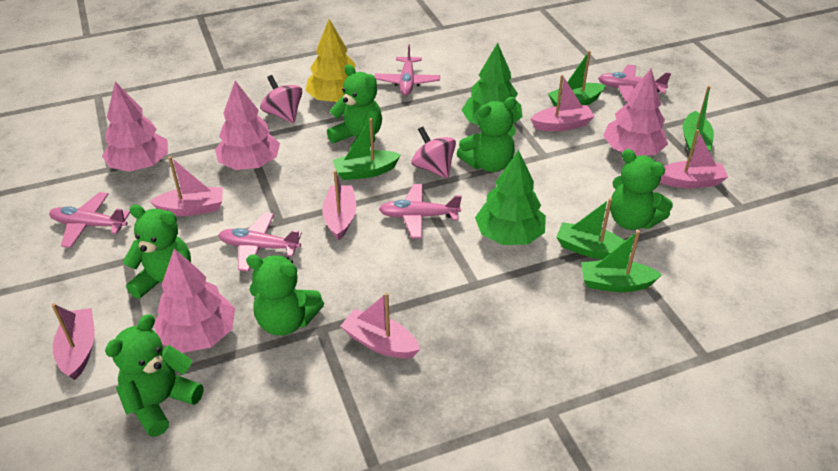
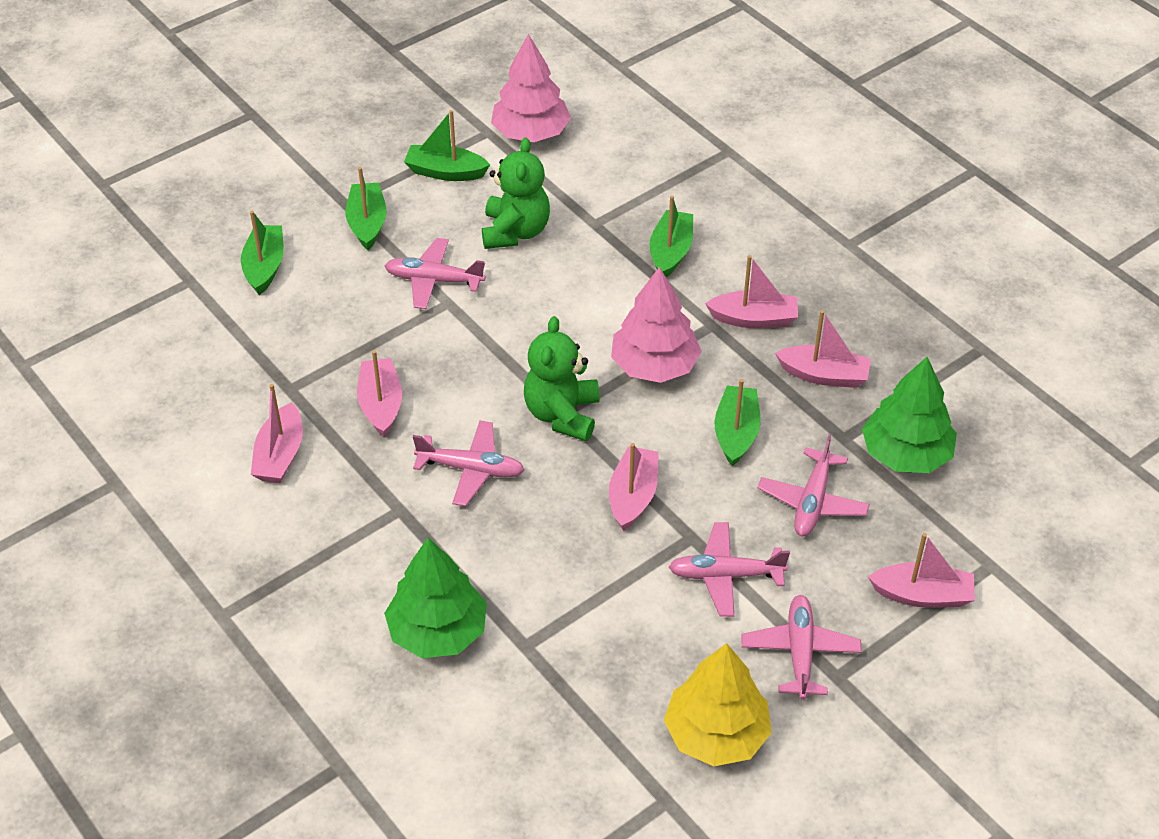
green teddy bear: [105,314,203,437] [123,205,191,299] [246,254,324,336] [327,64,382,149] [457,97,517,172] [610,149,673,230] = 6 -> [482,137,550,249] [524,316,600,441] = 2
pink spinning top: [260,75,302,123] [412,127,456,179] = 2 -> none = 0
pink tree: [102,82,168,172] [154,249,235,353] [215,81,280,170] [603,69,668,156] = 4 -> [491,34,571,142] [611,267,702,383] = 2

